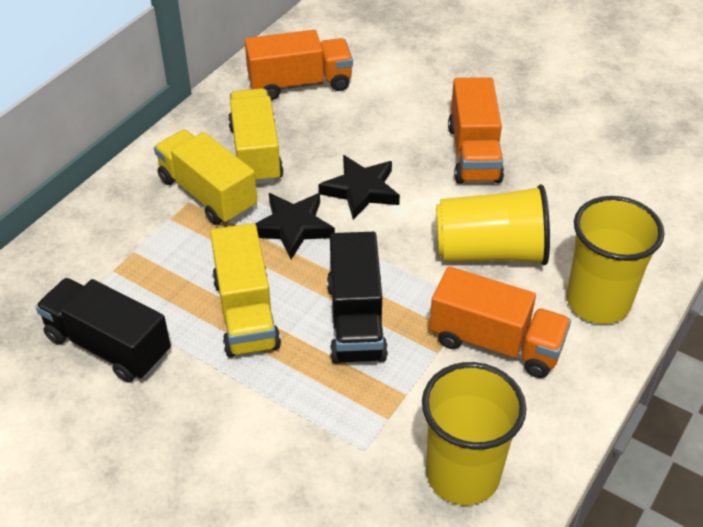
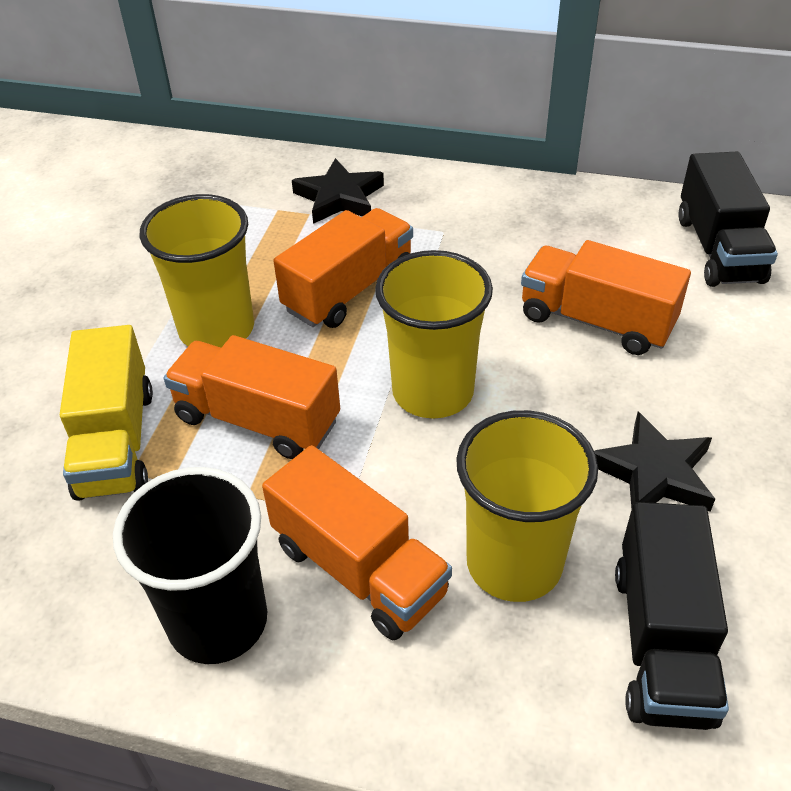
black cup: none = 0 -> [113,467,267,664] = 1
orange truck: [245,30,353,100] [429,266,571,378] [448,77,504,184] = 3 -> [164,335,340,459] [262,445,452,640] [274,208,413,328] [521,240,691,355] = 4
yellow truck: [154,130,257,225] [210,223,281,357] [228,88,283,184] = 3 -> [60,325,153,501] = 1

